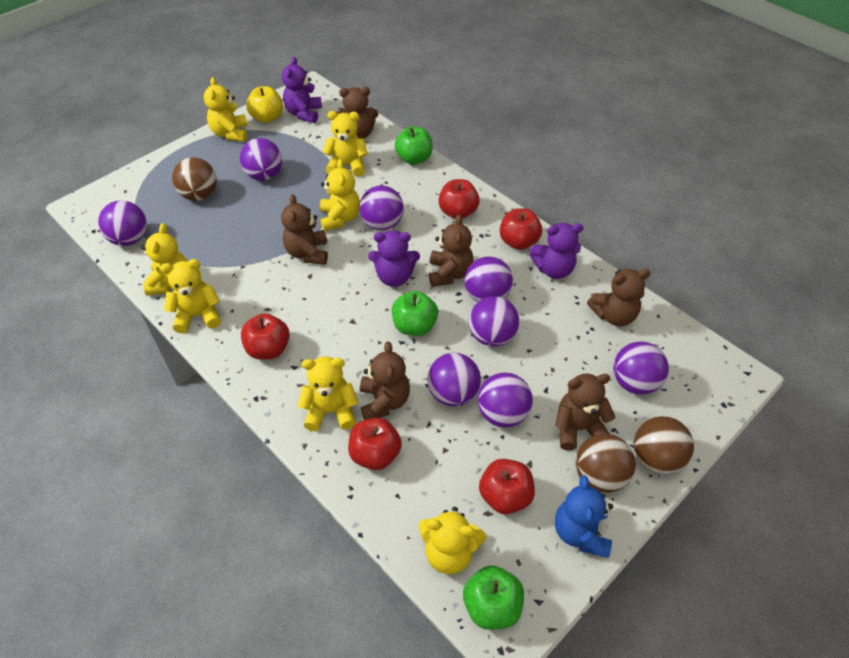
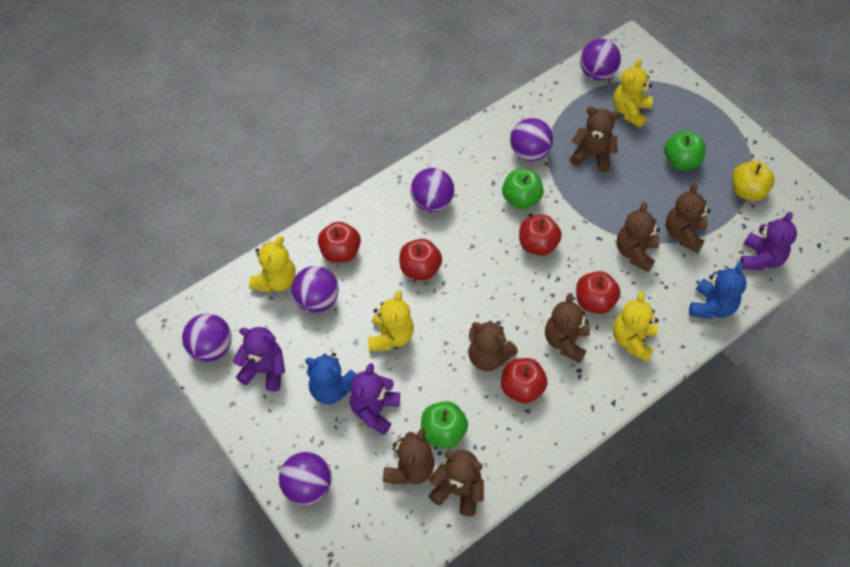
blue teddy bear: [555,475,613,558] = 1 -> [305,353,357,404] [689,262,747,319] = 2
brown ball: [172,158,217,201] [576,434,636,493] [634,416,694,474] = 3 -> none = 0
brown teddy bear: [281,194,328,265] [336,87,378,139] [360,341,410,420] [429,214,474,287] [555,374,615,451] [587,269,650,326] = 6 -> [383,429,435,485] [429,450,484,516] [469,321,518,371] [545,293,590,363] [570,107,619,172] [617,202,660,272] [666,183,710,253] = 7
purple ball: [98,200,147,246] [240,138,282,181] [359,186,404,230] [427,353,481,407] [464,257,513,302] [469,296,519,347] [478,373,533,427] [613,341,669,394] = 8 -> [182,314,232,362] [279,452,332,505] [292,266,339,313] [410,168,454,212] [510,118,553,161] [580,39,621,80] = 6
yellow teddy bear: [141,223,187,295] [161,259,221,333] [204,77,248,142] [298,356,358,431] [320,159,360,231] [322,111,368,177] [419,507,486,574] = 7 -> [249,236,296,293] [368,290,414,351] [613,59,653,128] [613,292,659,362] = 4

